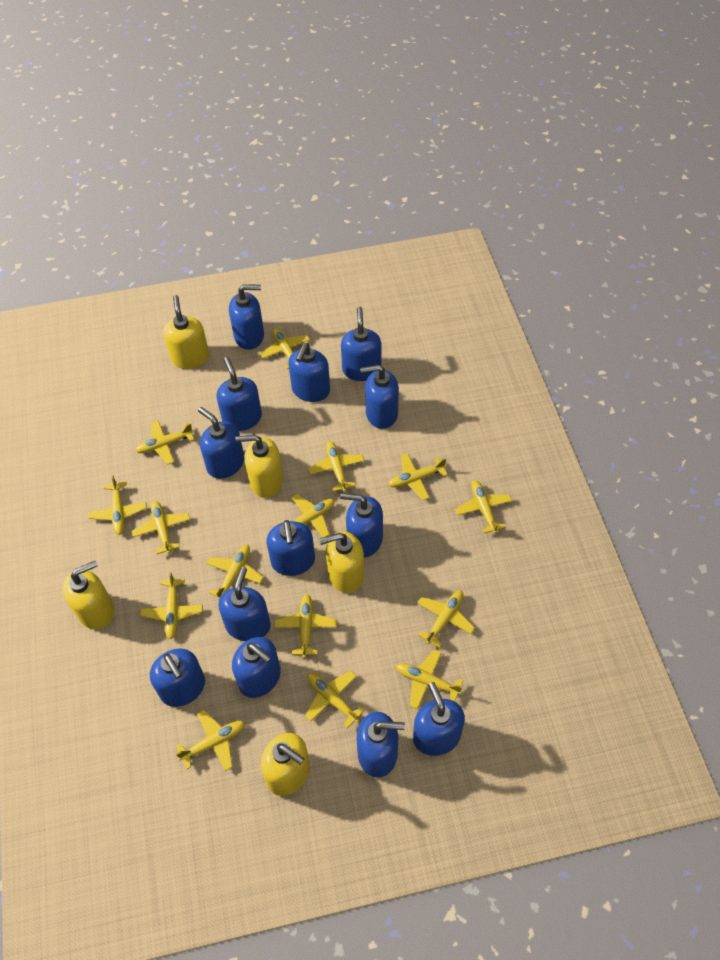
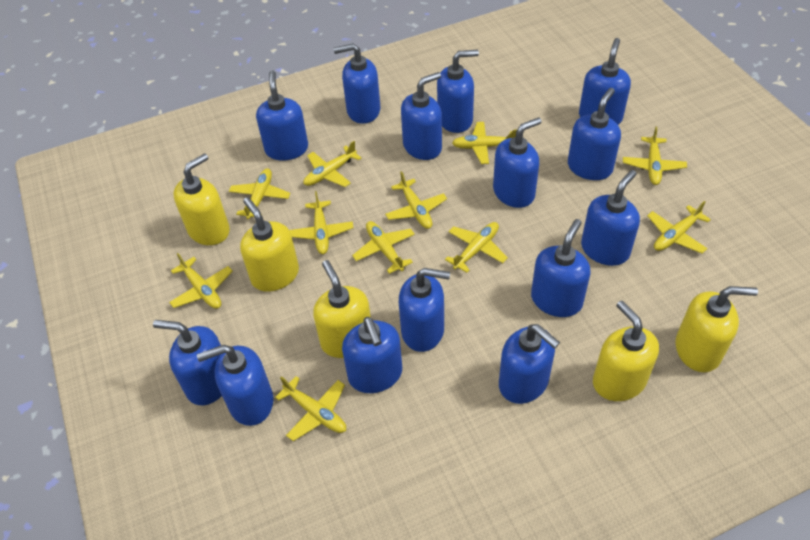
blue soap dispenser: [150,648,205,707] [198,407,244,479] [216,357,262,431] [218,567,271,641] [229,284,264,350] [232,637,281,698] [267,520,315,576] [289,343,330,402] [340,493,383,557] [341,306,381,381] [356,712,405,778] [360,365,399,429] [413,682,465,756] = 13 -> [153,320,222,405] [197,345,273,426] [256,71,308,161] [333,43,380,124] [342,317,402,393] [399,268,450,352] [401,72,442,160] [437,50,479,133] [493,117,542,208] [499,324,560,404] [531,219,591,317] [568,88,621,180] [579,38,631,125] [581,170,640,266] = 14
yellow plane: [88,475,147,535] [132,501,190,554] [135,420,194,464] [141,572,203,639] [176,710,245,771] [206,545,264,600] [260,328,310,369] [274,594,337,658] [278,494,335,537] [305,671,365,729] [308,441,365,492] [388,453,448,500] [396,649,463,709] [417,590,475,648] [455,480,512,533] = 15 -> [169,253,233,309] [229,169,290,219] [275,376,346,441] [289,191,353,254] [304,141,361,187] [352,221,415,274] [385,171,447,229] [445,222,508,273] [452,122,517,164] [623,127,687,185] [647,201,711,253] = 11

